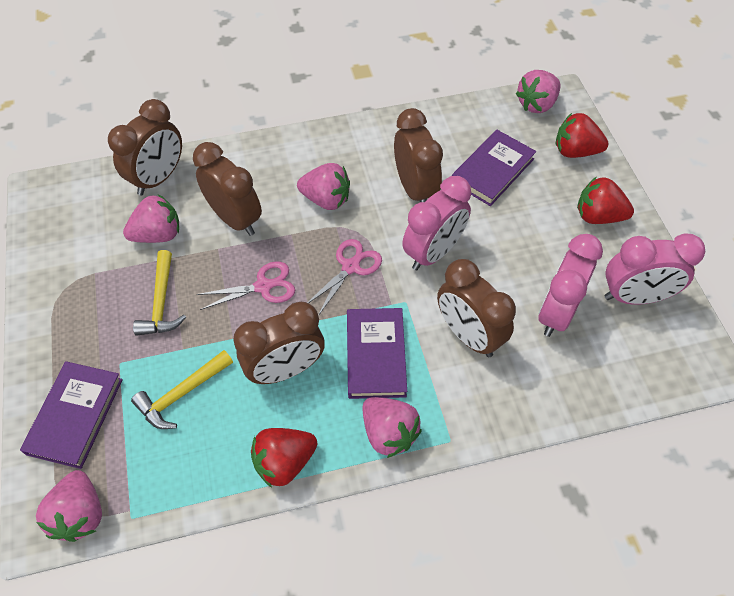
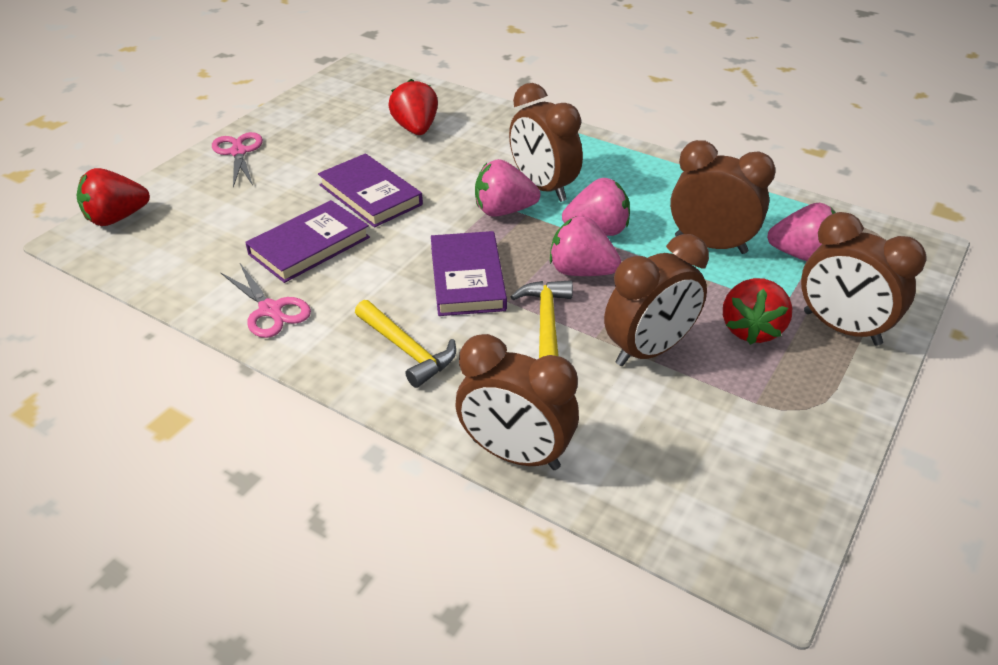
pink clock: [402,176,471,270] [539,234,603,337] [604,234,705,305] = 3 -> none = 0
pink strawberry: [36,470,102,542] [123,194,179,243] [297,163,350,210] [362,397,422,458] [516,70,560,113] = 5 -> [475,159,541,217] [550,216,621,276] [562,178,630,236] [767,203,836,261] = 4

